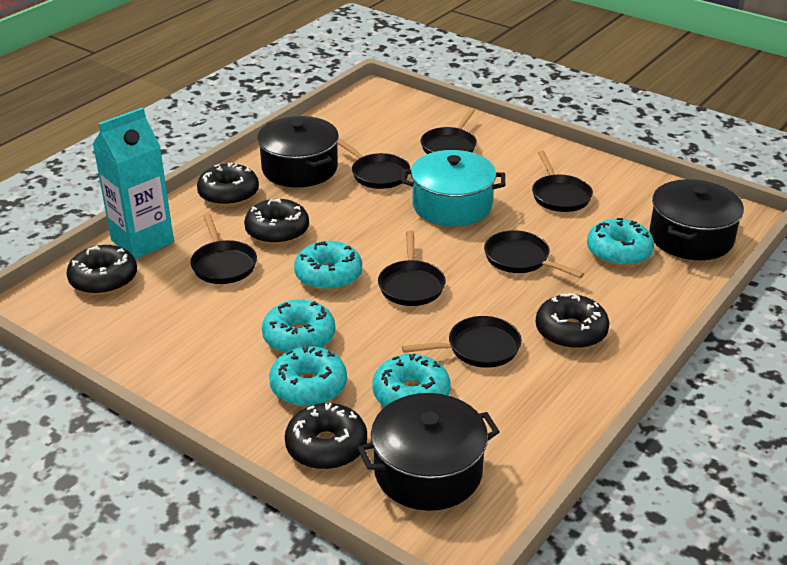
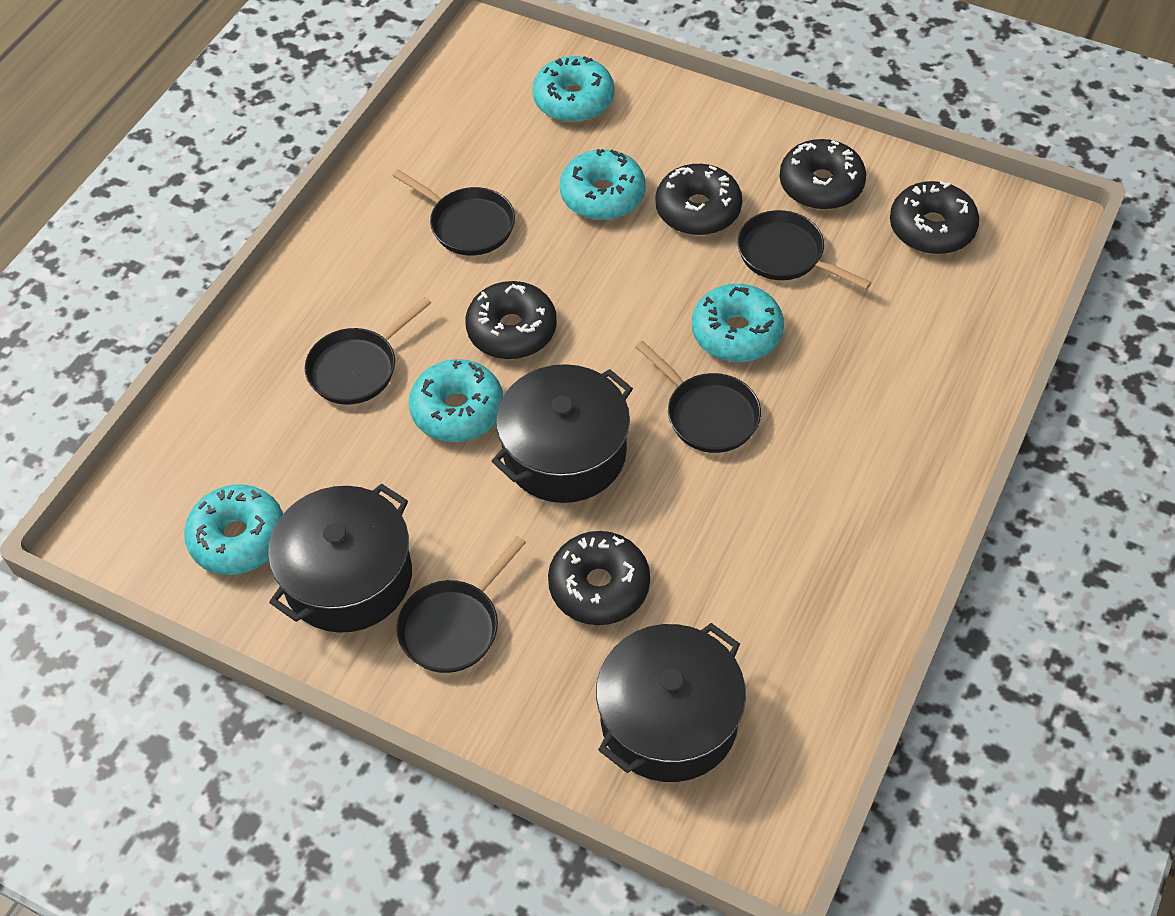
black pan: [190,214,257,284] [337,138,410,189] [378,230,446,306] [402,316,522,368] [421,108,477,154] [484,230,584,278] [532,151,593,212] = 7 -> [305,297,431,405] [393,169,515,256] [396,536,526,673] [635,341,761,453] [737,210,872,290] = 5
turquoise carton: [93,107,174,259] = 1 -> none = 0
turquoise pot: [401,150,505,226] = 1 -> none = 0

